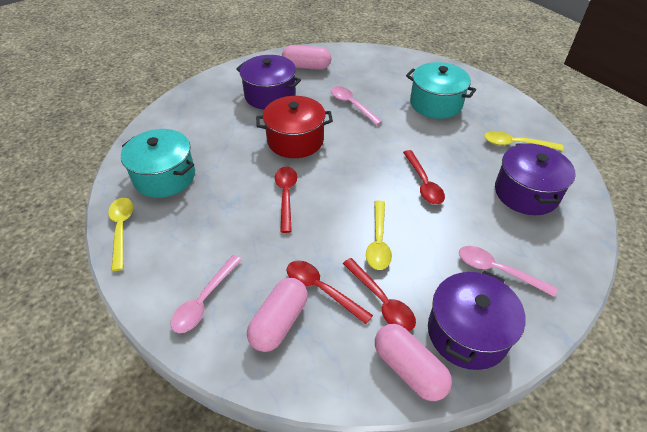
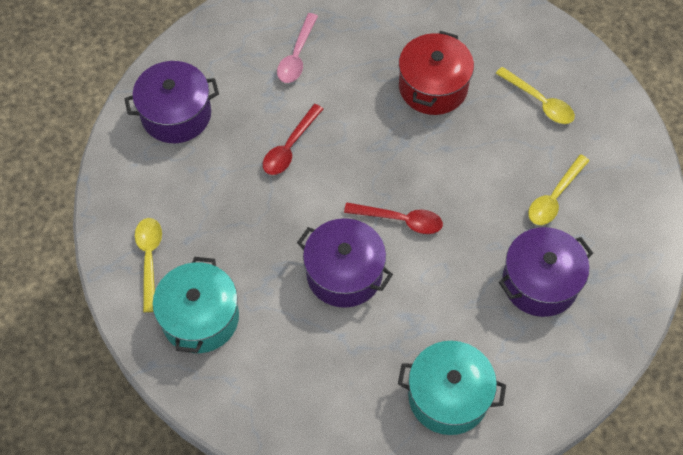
pink capsule: [247,278,308,352] [282,45,331,70] [375,324,452,401] = 3 -> none = 0
pink spoon: [170,255,242,333] [331,86,383,125] [459,246,557,297] = 3 -> [277,13,318,83] = 1
red spoon: [275,167,297,233] [287,261,373,324] [343,258,416,331] [403,150,445,204] = 4 -> [263,104,323,175] [344,203,443,234] = 2

